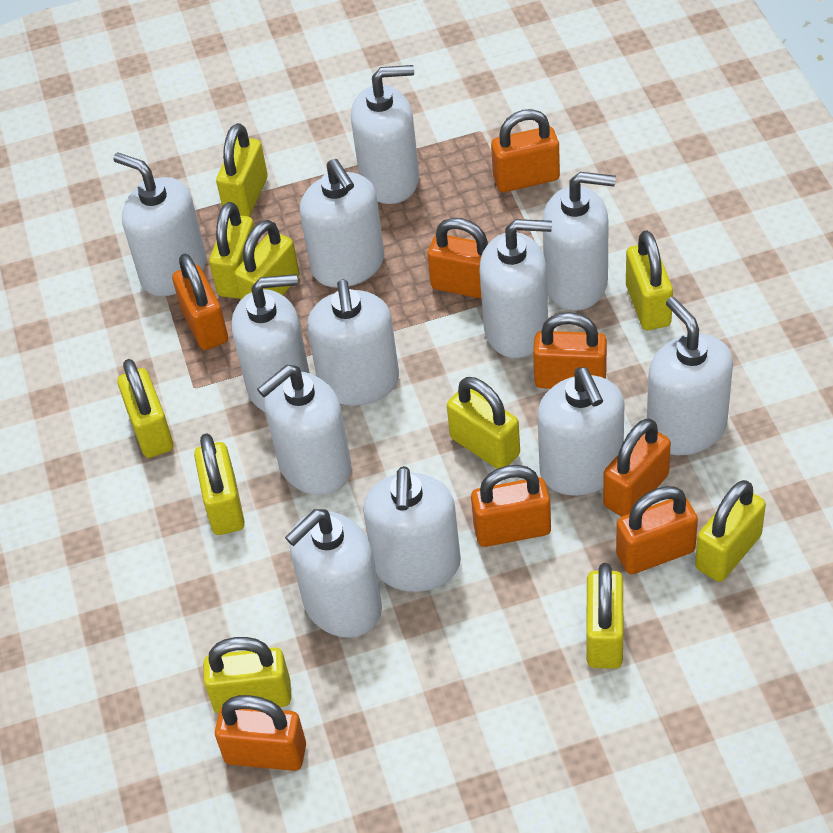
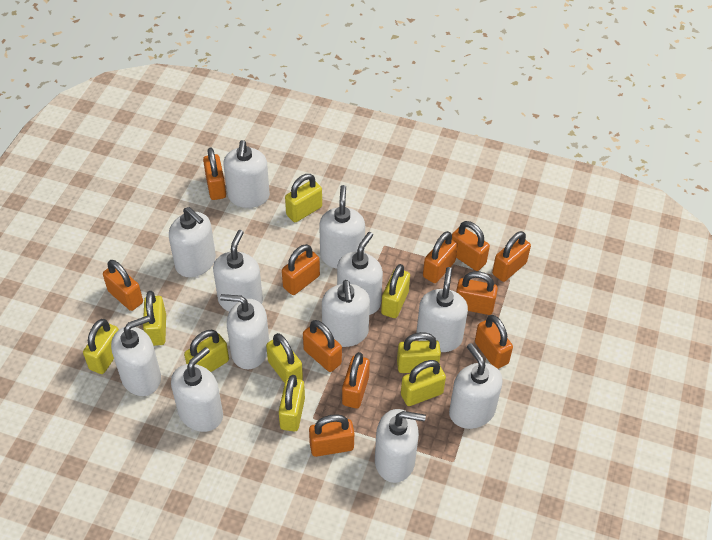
orange padlock: [172,254,228,350] [215,695,306,771] [427,218,489,299] [471,465,551,547] [491,109,560,192] [533,312,607,389] [603,418,671,517] [616,486,698,574] = 8 -> [103,260,143,311] [203,148,226,200] [282,244,320,295] [303,320,342,372] [309,414,354,457] [342,352,370,408] [423,231,458,283] [452,221,490,271] [456,271,498,315] [475,315,513,369] [492,231,531,282] = 11
yellow padlock: [117,359,173,458] [194,433,245,535] [203,637,291,714] [209,202,258,299] [216,123,268,217] [234,220,300,301] [447,377,520,469] [586,563,623,669] [626,230,673,330] [695,480,766,582] = 10 -> [83,319,119,374] [143,291,166,346] [184,330,229,372] [266,333,303,383] [279,375,305,432] [285,174,322,222] [381,264,410,318] [397,332,441,373] [401,360,446,406] = 9

